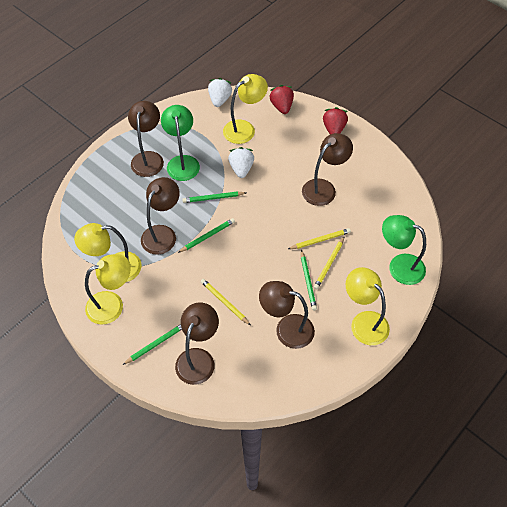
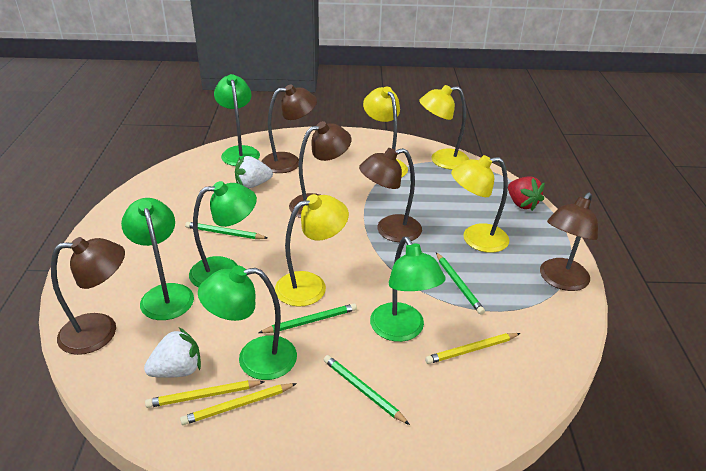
green lamp: [161,105,200,181] [382,215,426,285] = 2 -> [121,198,194,320] [189,181,257,288] [198,265,297,380] [214,74,260,166] [370,237,446,342] = 5
red strawberry: [269,85,294,114] [323,107,348,134] = 2 -> [508,176,545,211] = 1

